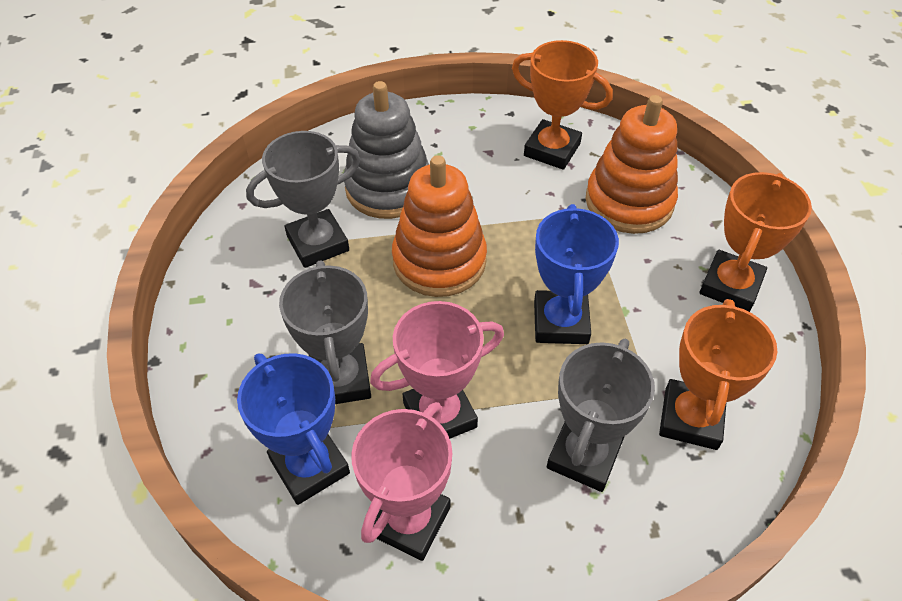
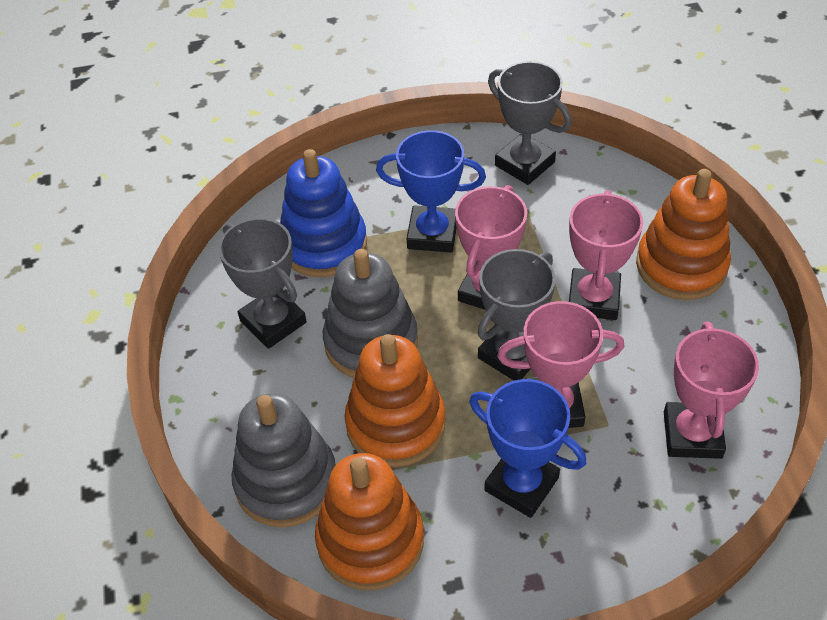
blue stacking toy: none = 0 -> [280,149,367,277] = 1
grey stacking toy: [344,81,429,219] = 1 -> [231,393,336,528] [323,249,418,378] = 2
orange stacking toy: [392,155,487,297] [585,95,678,234] = 2 -> [315,453,424,590] [344,334,446,467] [636,169,731,300] = 3
orange trophy: [512,40,613,170] [659,299,777,450] [699,172,812,312] = 3 -> none = 0
pink trophy: [351,402,453,561] [370,301,504,439] = 2 -> [455,185,527,310] [497,301,624,428] [569,190,643,320] [664,322,759,459] = 4

